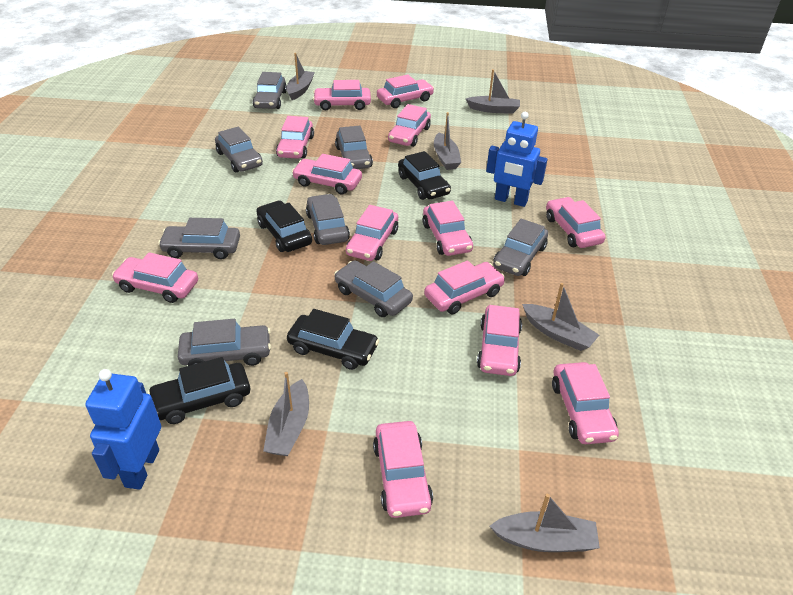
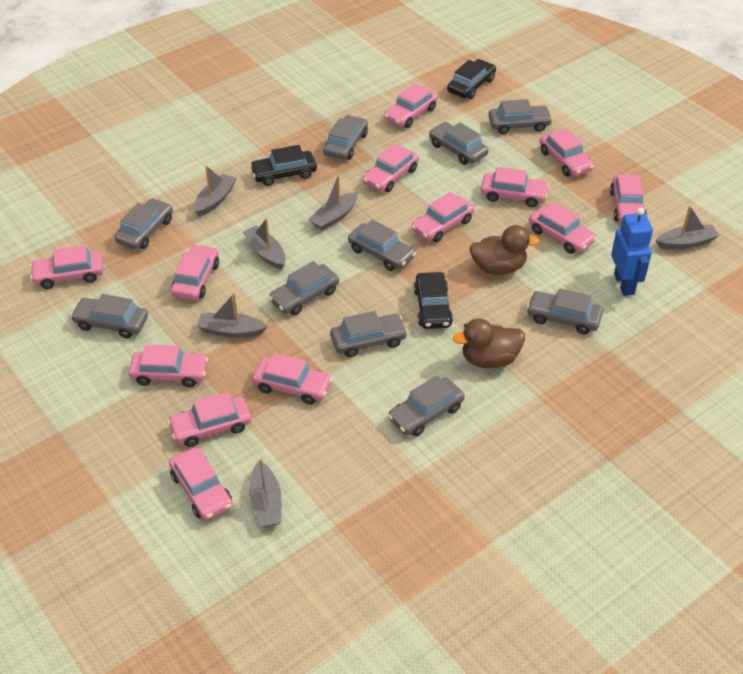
black car: [147,357,250,424] [256,201,312,252] [287,309,379,370] [398,151,451,200] = 4 -> [250,145,317,186] [414,272,453,329] [447,59,496,99] = 3
blue robot: [85,369,161,490] [486,112,548,207] = 2 -> [611,207,653,296] = 1
brown duck: none = 0 -> [453,318,525,368] [469,225,540,275] = 2
grey car: [158,218,240,260] [178,319,271,366] [215,127,263,172] [253,72,287,109] [306,194,350,245] [334,260,413,317] [335,126,373,169] [493,219,548,276] = 8 -> [70,294,148,339] [115,198,173,250] [268,261,339,315] [323,115,368,160] [330,311,408,358] [348,220,416,271] [388,376,464,436] [429,122,489,165] [488,99,553,134] [527,288,603,335] = 10

